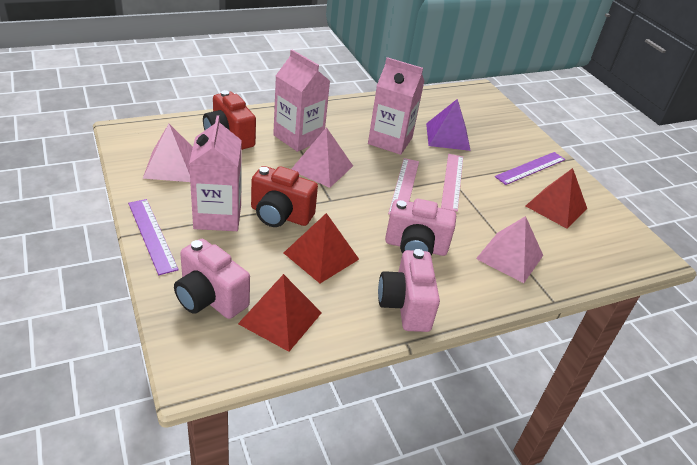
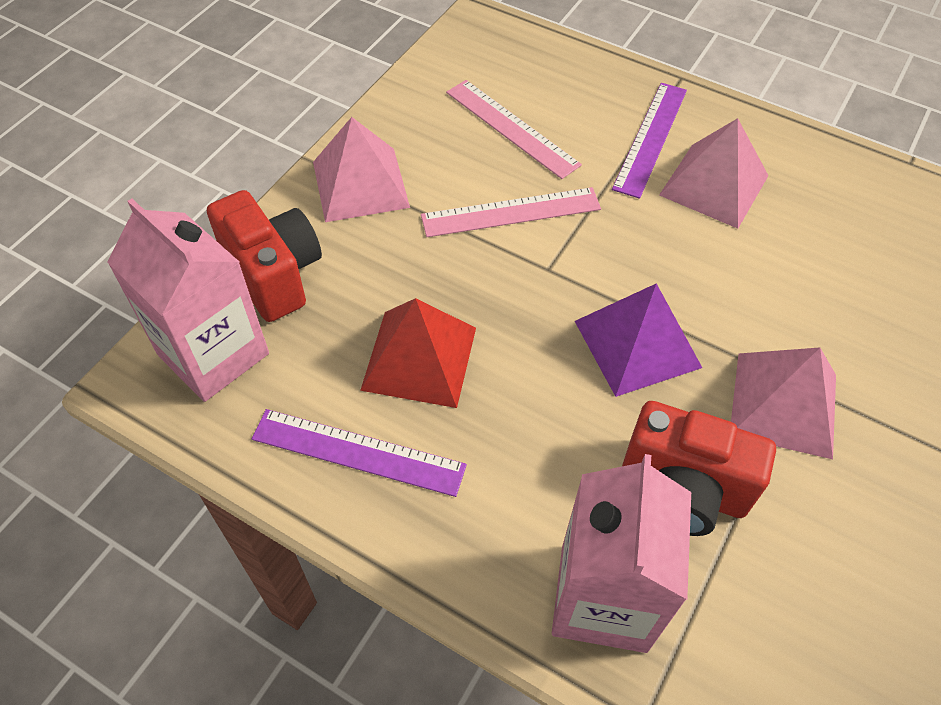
pink camera: [174,239,250,319] [378,249,440,332] [385,199,456,256] = 3 -> none = 0
pink carton: [189,115,242,231] [273,50,330,152] [368,57,424,155] = 3 -> [107,198,269,402] [552,454,691,653] = 2
red pyramid: [238,274,322,352] [284,213,359,283] [526,168,587,229] = 3 -> [360,298,476,408] = 1

